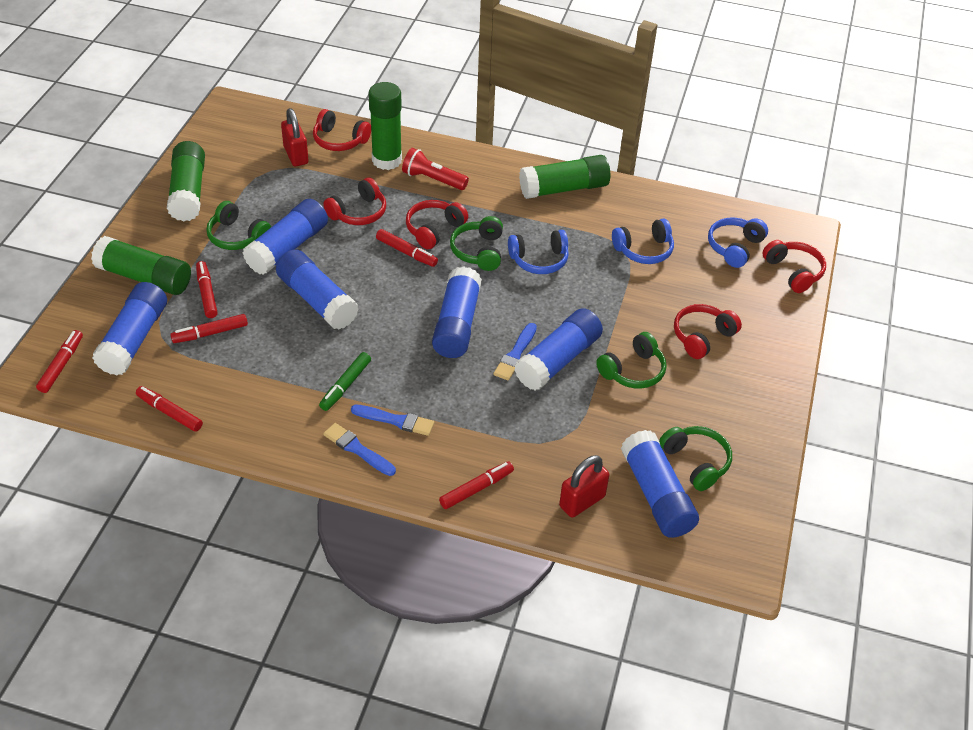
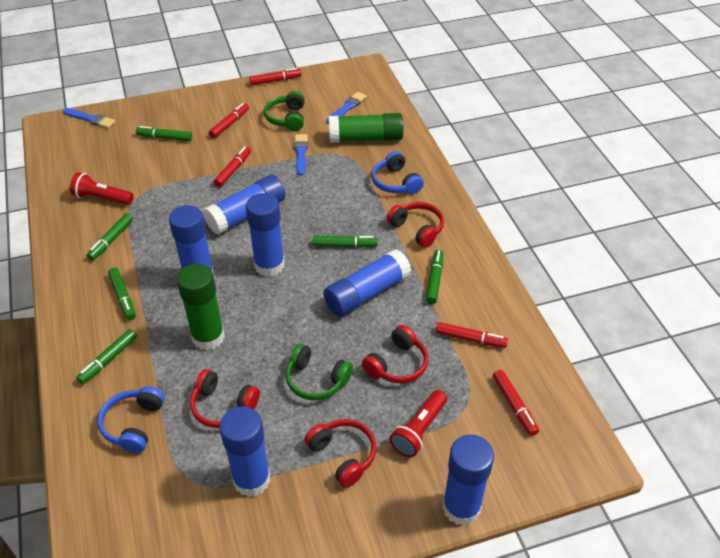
blue headphones: [508,230,569,274] [612,218,674,264] [708,218,768,268] = 3 -> [98,386,165,453] [371,151,424,194] = 2
green glue stick: [91,236,191,295] [167,141,205,222] [369,82,402,170] [519,155,610,199] = 4 -> [177,264,225,350] [329,113,403,143] = 2
green headphones: [206,201,271,250] [450,216,503,271] [596,332,667,389] [659,426,732,491] = 4 -> [264,91,305,131] [286,344,353,400] = 2
green marker: [319,352,371,411] = 1 -> [76,329,137,384] [87,213,133,261] [108,268,136,320] [136,126,192,141] [313,236,378,248] [426,250,443,304] = 6
red flashlight: [402,148,469,190] = 1 -> [70,172,133,205] [389,390,447,457] = 2
red headphones: [313,109,371,151] [323,178,386,225] [406,200,468,249] [674,304,742,359] [762,240,826,293] = 5 -> [190,369,260,428] [304,419,376,488] [362,325,428,383] [387,202,444,248] = 4
red marker: [36,330,83,393] [136,386,203,432] [170,314,248,343] [196,261,218,318] [376,229,438,267] [439,461,514,509] = 6 -> [209,103,249,138] [214,147,251,187] [249,68,301,85] [436,322,508,348] [493,370,539,436] = 5
red padlock: [281,108,309,166] [559,455,609,518] = 2 -> none = 0

